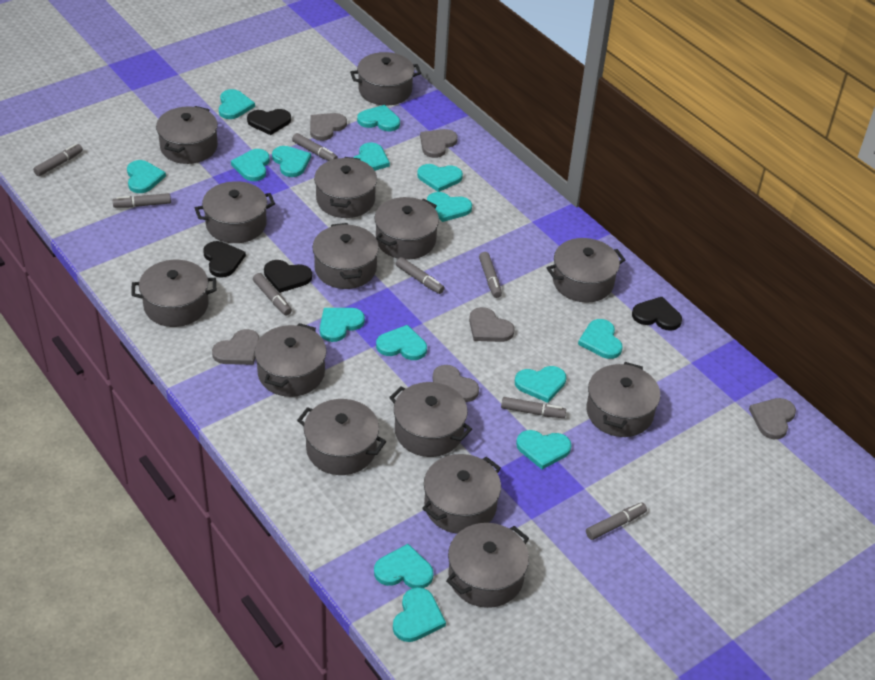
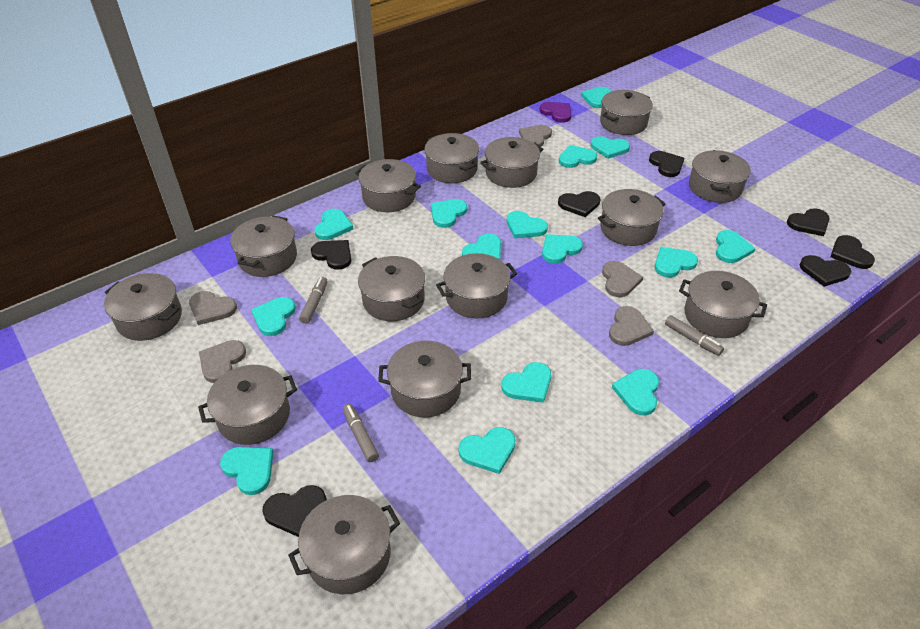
black heart: [203,241,246,278] [247,109,291,135] [264,260,312,293] [632,297,682,331] = 4 -> [262,485,327,537] [311,240,351,270] [558,191,600,217] [649,151,685,177] [787,208,830,236] [800,255,851,287] [831,235,875,269] = 7
grey heart: [212,329,260,365] [310,113,347,141] [420,129,458,158] [433,365,479,402] [469,307,515,342] [749,398,796,439] = 6 -> [189,291,237,325] [199,340,246,383] [519,125,552,147] [602,261,643,297] [609,306,654,346] = 5
grey marker: [33,144,83,176] [113,193,171,208] [253,273,292,316] [292,133,338,161] [396,257,444,294] [479,252,502,298] [501,397,566,418] [586,502,647,540] = 8 -> [299,277,327,324] [343,404,379,462] [665,315,724,356] = 3
purple heart: none = 0 -> [540,102,572,123] = 1

